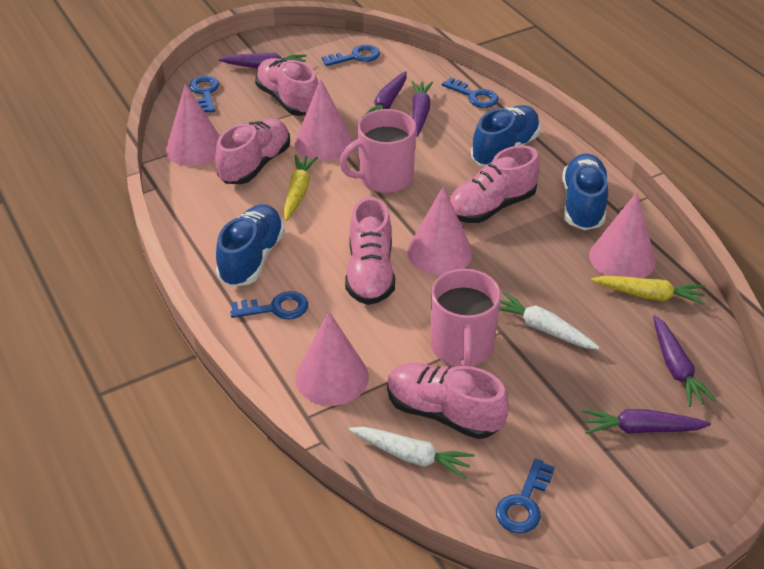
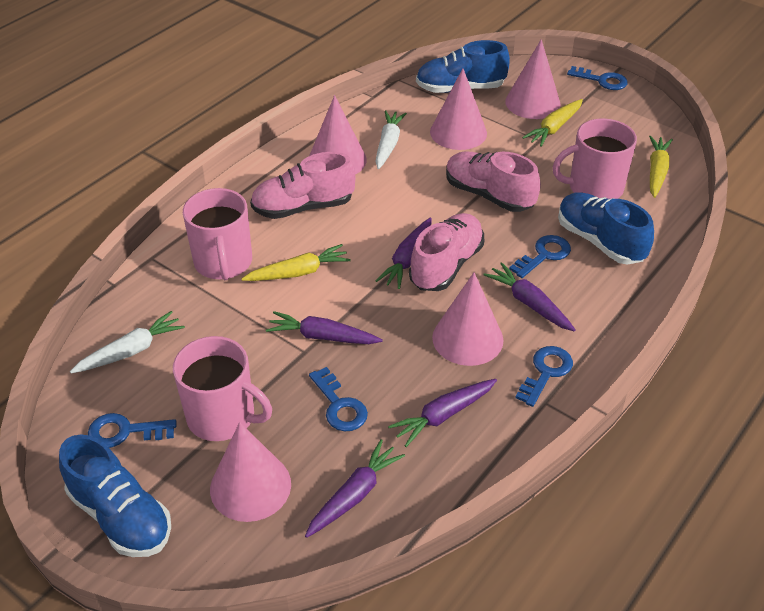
pink mug: [340,109,416,193] [430,269,501,366] = 2 -> [173,336,272,441] [183,188,252,280] [553,118,637,199] = 3
pink shoe: [215,118,290,184] [255,58,318,116] [345,197,395,305] [387,363,509,439] [449,145,540,223] = 5 -> [250,152,355,219] [409,213,484,291] [446,152,541,212] = 3
yellow carrot: [283,155,318,221] [591,276,705,305] = 2 -> [241,244,351,281] [522,99,583,147] [649,136,673,198] = 3

